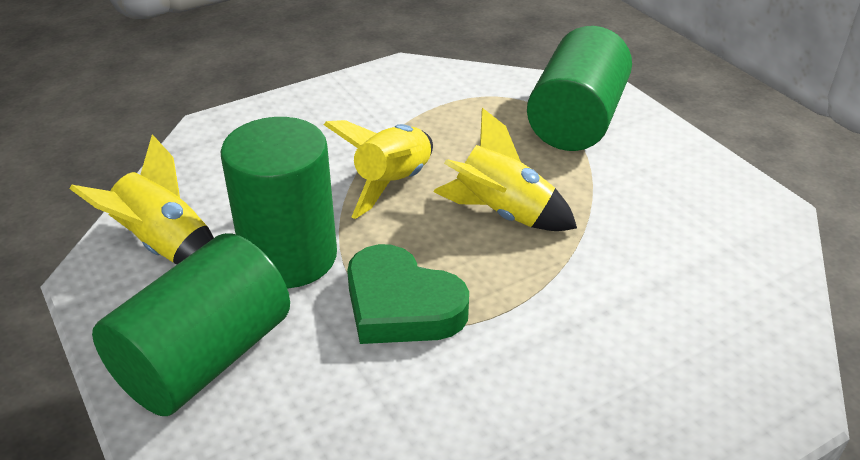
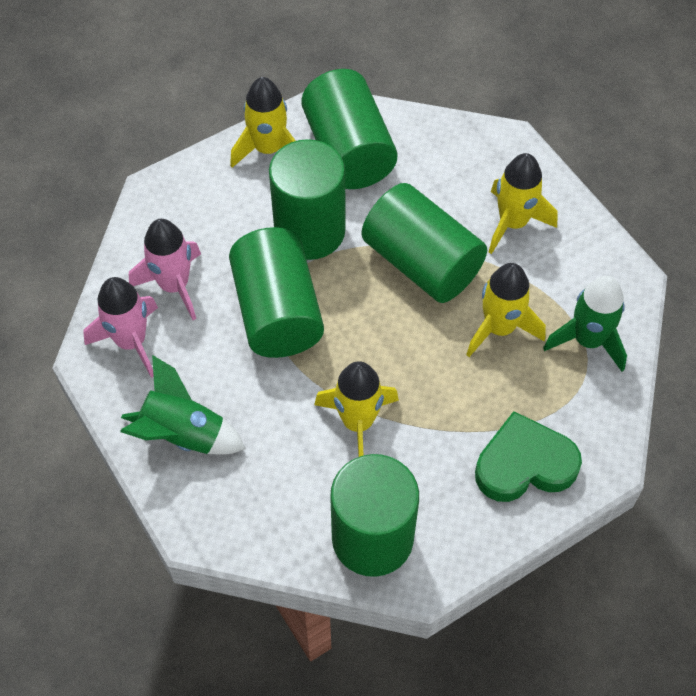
green cylinder: [92,233,290,416] [220,117,337,288] [527,26,632,151] = 3 -> [229,227,324,358] [269,139,345,260] [301,69,398,189] [330,454,419,577] [362,183,487,303] = 5
green rocket: none = 0 -> [120,355,246,455] [543,276,627,372] = 2
pink rocket: none = 0 -> [83,277,158,378] [129,219,201,320] = 2
yellow rocket: [69,134,214,264] [324,120,433,219] [433,108,577,231] = 3 -> [230,77,296,168] [314,361,399,457] [466,263,546,357] [489,153,558,254] = 4

